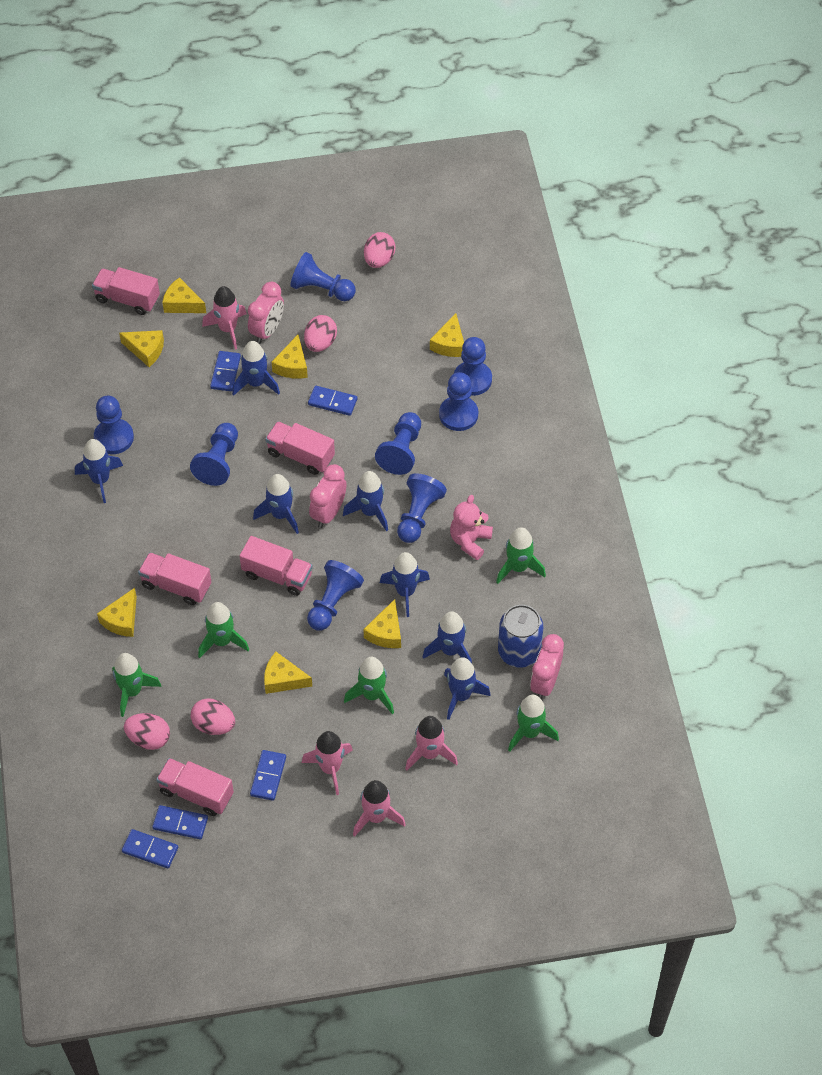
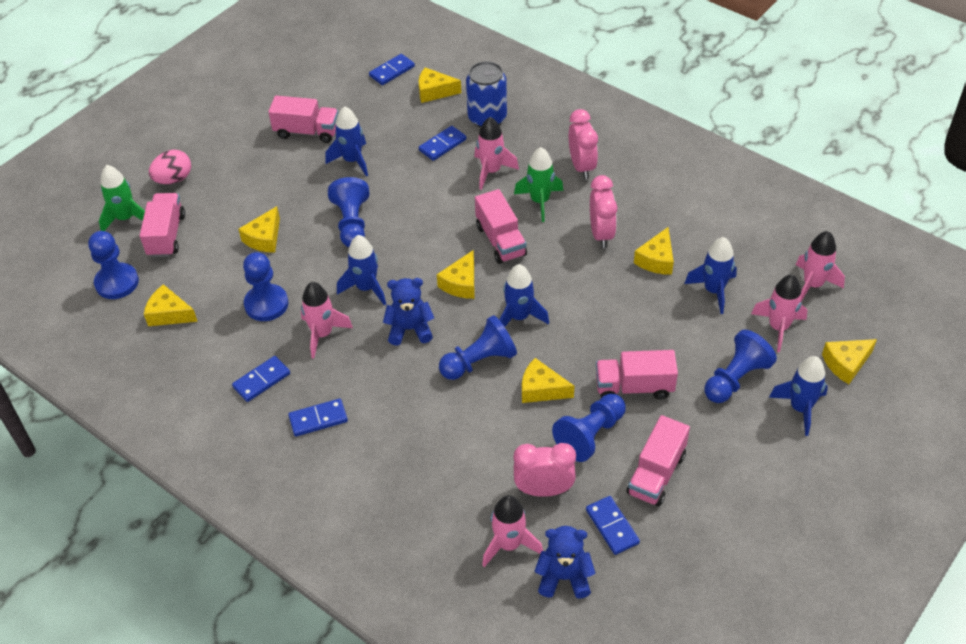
blue pawn: [94,396,134,454] [190,423,238,486] [290,252,356,301] [307,560,364,630] [375,412,421,475] [397,473,447,543] [439,372,478,431] [454,337,492,396] = 8 -> [88,231,139,299] [243,252,288,321] [328,177,370,247] [439,315,517,380] [552,394,625,462] [704,329,777,403] = 6
blue rocket: [75,439,123,503] [232,341,280,396] [253,474,299,534] [343,471,388,531] [380,552,430,617] [423,611,472,663] [444,657,491,720] = 7 -> [325,106,368,176] [337,235,386,306] [499,264,549,327] [684,237,737,314] [769,356,828,436] = 5
blue teddy bear: none = 0 -> [383,278,434,346] [535,526,595,599] = 2
green rocket: [112,653,162,717] [198,602,249,658] [344,657,394,714] [496,527,546,584] [508,695,559,752] = 5 -> [99,165,145,231] [514,147,563,222] = 2
pink egg: [124,713,170,750] [191,698,235,735] [304,315,337,352] [364,232,395,268] = 4 -> [149,149,191,184] = 1
pink rocket: [202,286,247,350] [302,731,353,795] [353,780,406,837] [405,716,458,770] = 4 -> [301,282,353,359] [474,117,519,190] [482,495,543,567] [751,274,807,352] [796,231,845,302] = 5
pink teddy bear: [450,495,493,560] = 1 -> none = 0

